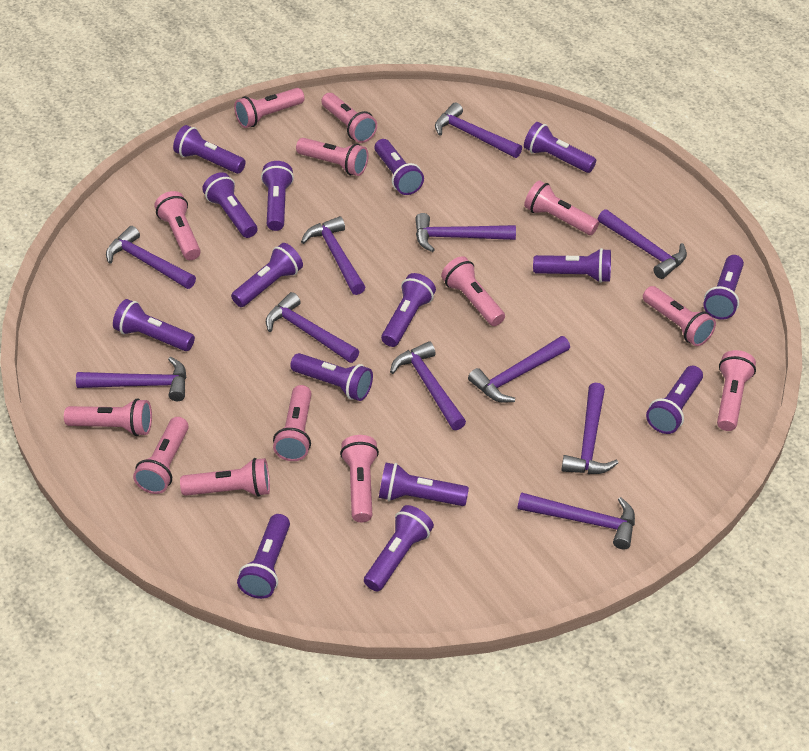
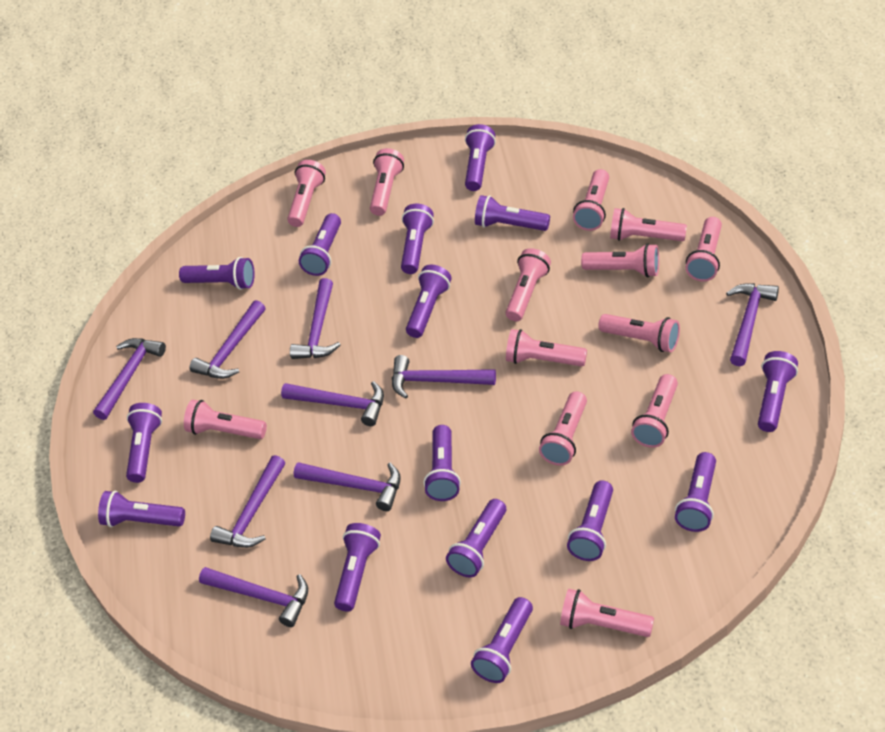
purple hammer: [76,357,186,401] [106,226,196,289] [266,292,359,363] [301,216,366,295] [390,341,466,430] [415,213,516,252] [435,102,522,158] [468,336,570,403] [517,492,635,549] [562,383,618,474] [598,209,687,279] = 11 -> [93,338,166,420] [190,300,266,379] [199,567,308,627] [210,455,285,548] [281,381,384,426] [290,278,341,359] [293,462,401,511] [392,355,496,399] [726,283,779,366] = 9

